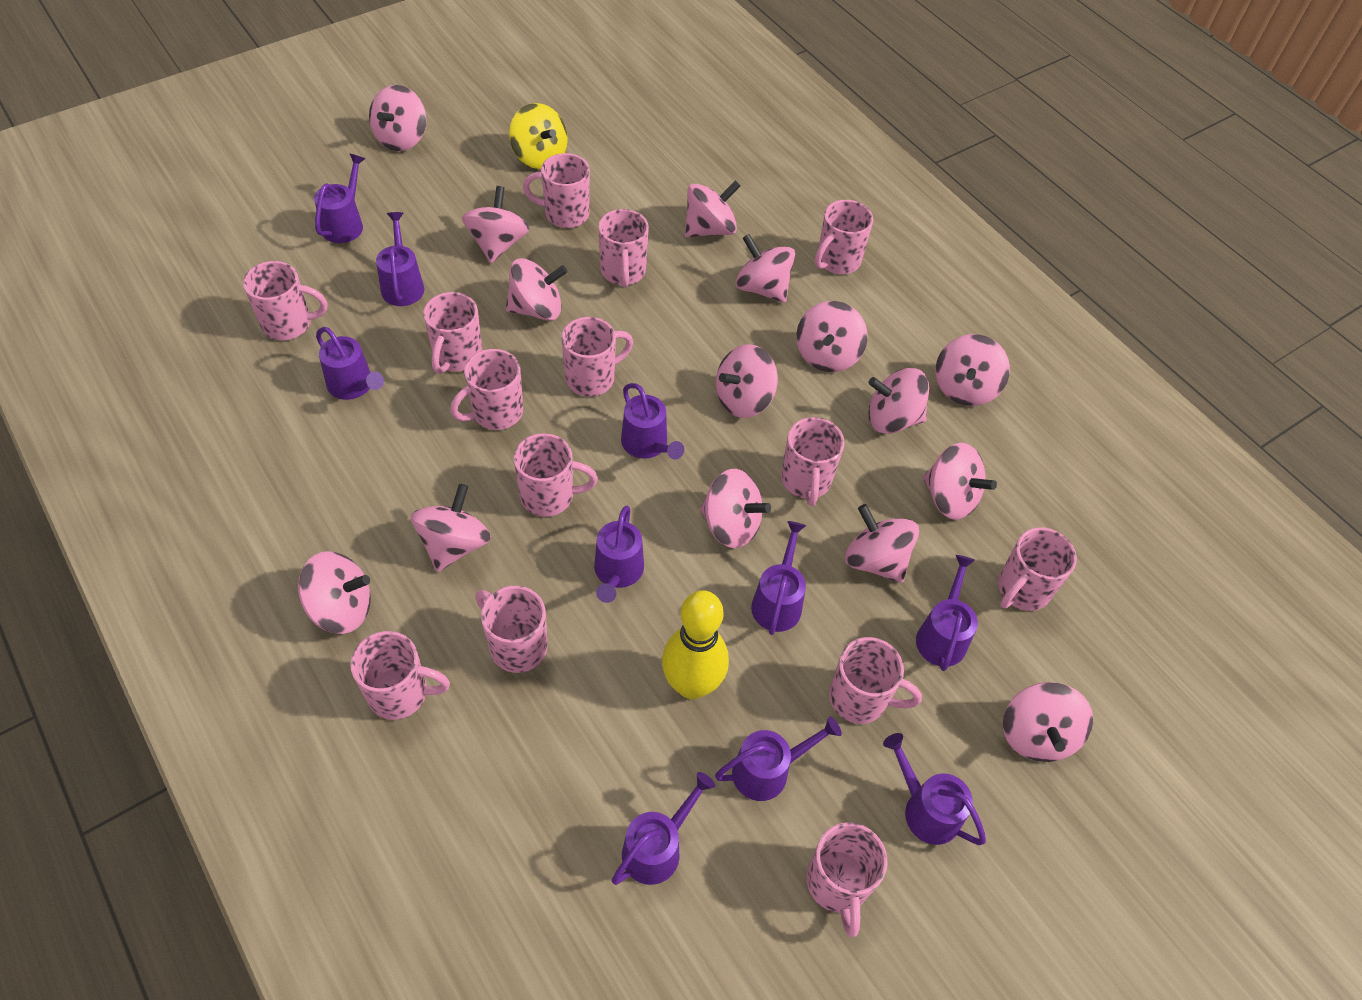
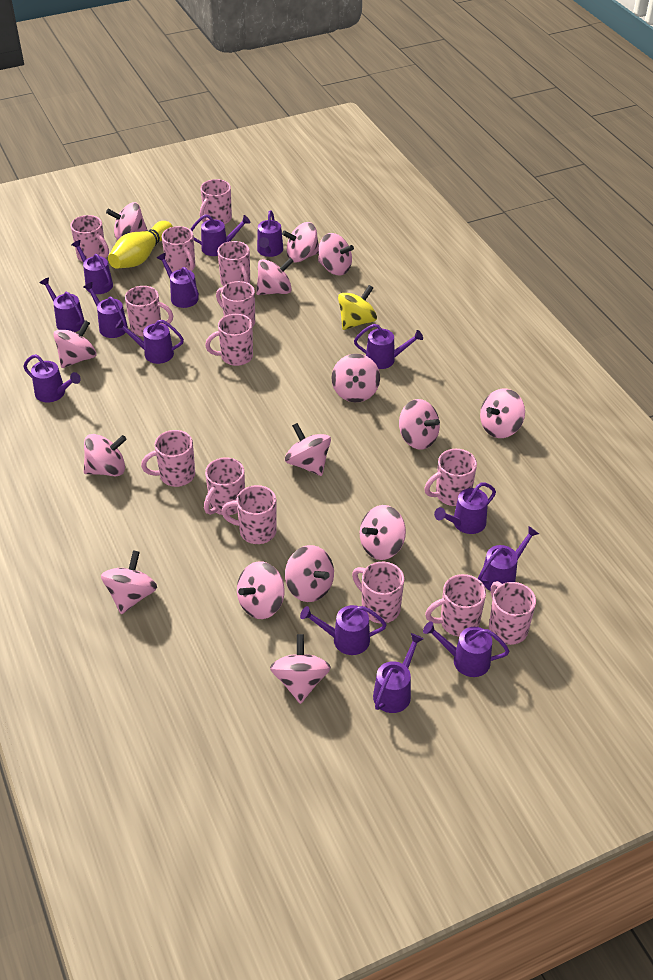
purple watering can: [314,154,365,243] [316,327,384,400] [376,212,424,306] [594,506,644,603] [611,772,715,885] [621,383,684,460] [715,717,842,801] [751,521,806,635] [883,733,986,845] [916,555,978,671] = 10 -> [23,354,81,402] [40,277,85,332] [71,240,113,294] [83,282,128,338] [115,319,184,364] [157,253,199,308] [190,214,250,256] [257,210,283,257] [300,605,387,655] [354,324,423,369] [373,633,424,713] [423,621,509,677] [434,483,496,534] [478,526,539,591] = 14

